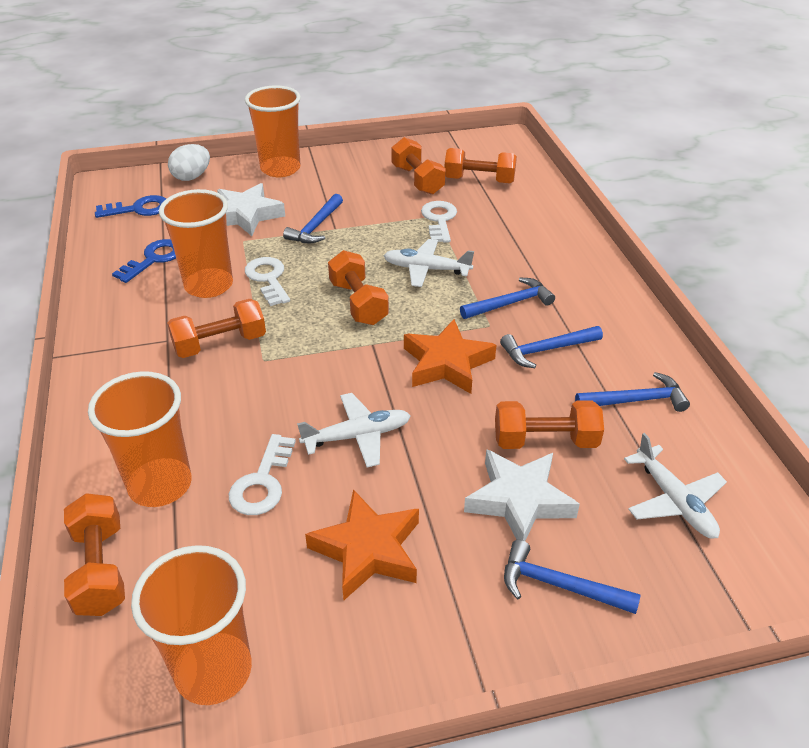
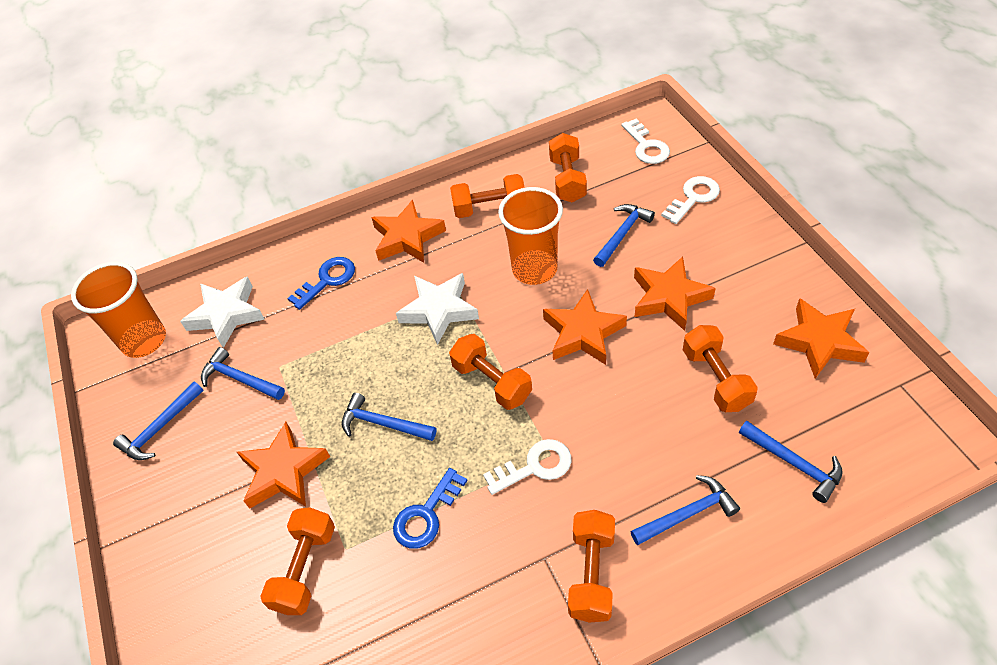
blue hammer: [283,194,343,243] [460,278,555,319] [500,326,603,368] [504,540,641,614] [575,372,690,412] = 5 -> [113,381,204,460] [201,347,285,400] [342,393,437,441] [593,204,655,267] [630,475,740,545] [739,421,843,503] = 6
orange cup: [88,371,192,507] [131,545,252,705] [159,189,233,298] [245,85,301,177] = 4 -> [71,262,166,358] [498,187,563,285] = 2
orange star: [305,489,419,600] [404,319,496,394] = 2 -> [237,422,330,509] [371,200,446,263] [543,289,627,365] [634,257,716,331] [773,298,870,379] = 5
white egg: [168,144,210,181] = 1 -> none = 0
white plane: [297,393,411,467] [383,239,474,287] [624,433,727,539] = 3 -> none = 0

